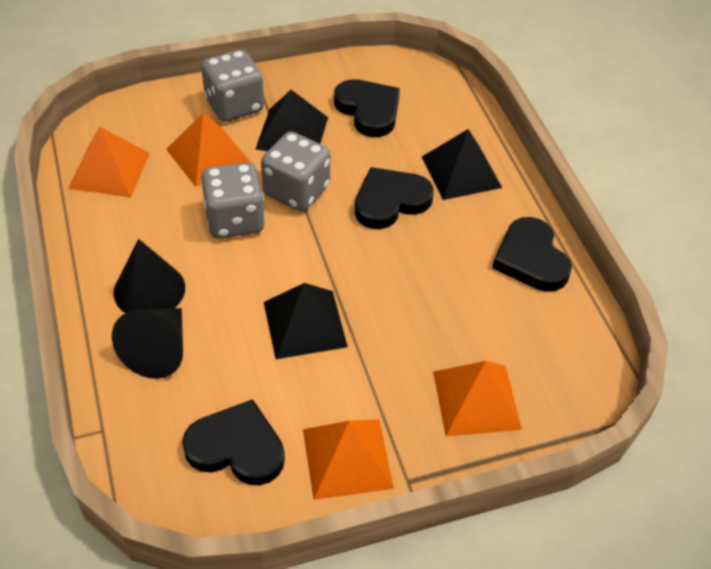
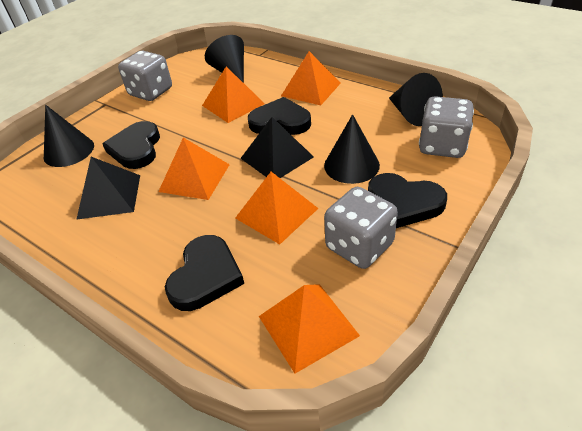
black cone: [112,308,183,379] [113,239,185,313] = 2 -> [44,105,94,167] [205,35,244,83] [324,114,380,184] [389,73,443,126] = 4
black pyramid: [256,90,328,151] [264,283,348,359] [422,129,502,200] = 3 -> [76,157,140,220] [241,117,314,178] = 2
orange pyramid: [68,127,150,197] [166,112,251,187] [303,419,394,500] [433,361,522,436] = 4 -> [158,138,230,200] [202,67,265,123] [235,172,318,244] [259,284,360,373] [281,51,341,105] = 5

